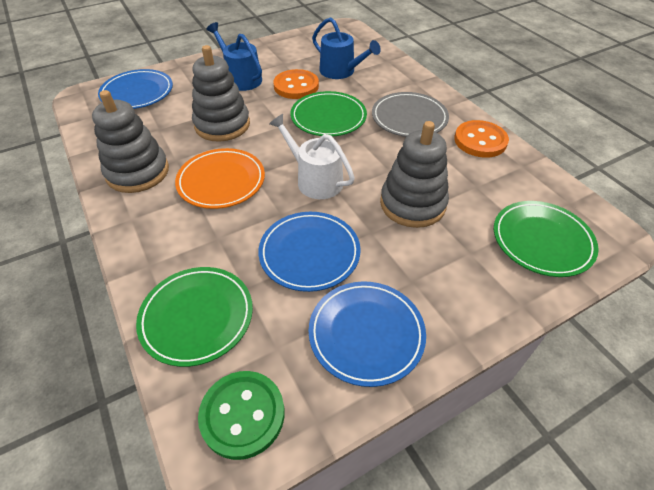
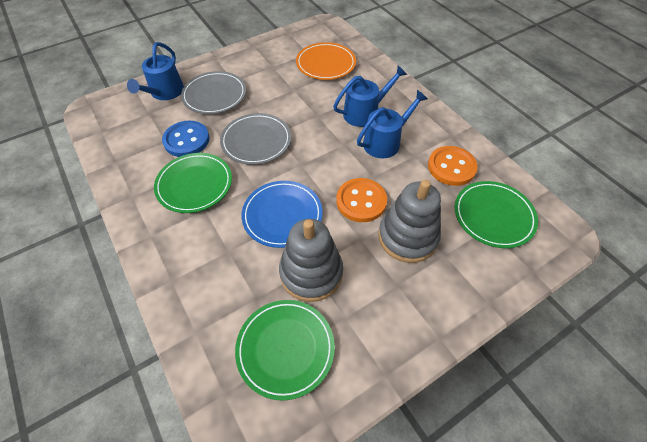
blue button: none = 0 -> [162,121,210,157] = 1
blue plate: [98,69,173,109] [258,212,360,292] [309,281,426,387] = 3 -> [241,181,323,248] = 1
blue watering can: [206,22,262,91] [312,17,381,79] = 2 -> [127,42,184,100] [333,65,407,127] [357,90,428,158] = 3
green button: [198,371,285,460] = 1 -> none = 0
grey plate: [372,92,449,137] = 1 -> [181,71,246,114] [220,113,291,165] = 2
grey stacking toy: [92,90,169,193] [192,45,250,142] [380,121,449,228] = 3 -> [279,219,343,302] [378,180,441,263] = 2
white watering can: [269,114,355,199] = 1 -> none = 0

